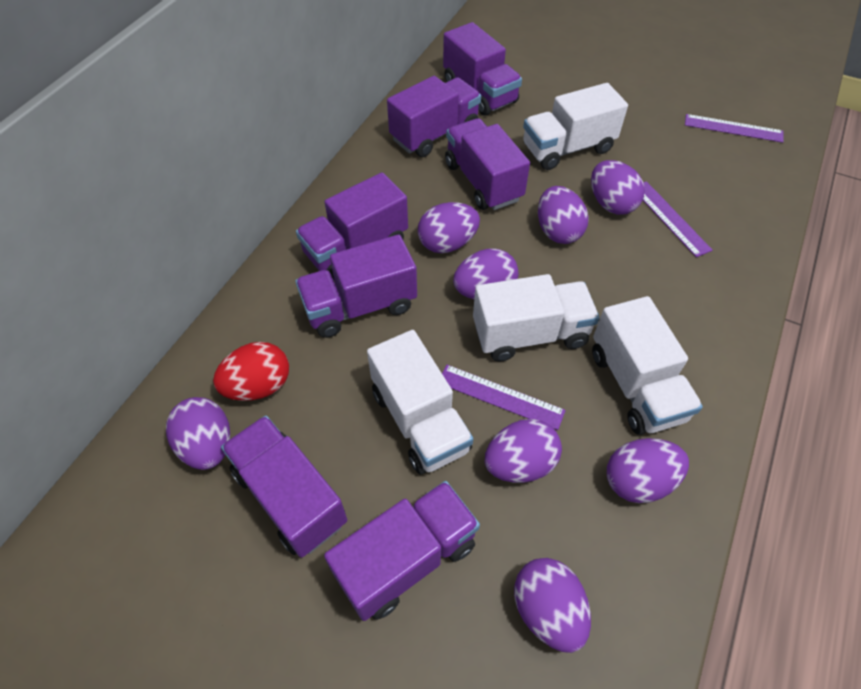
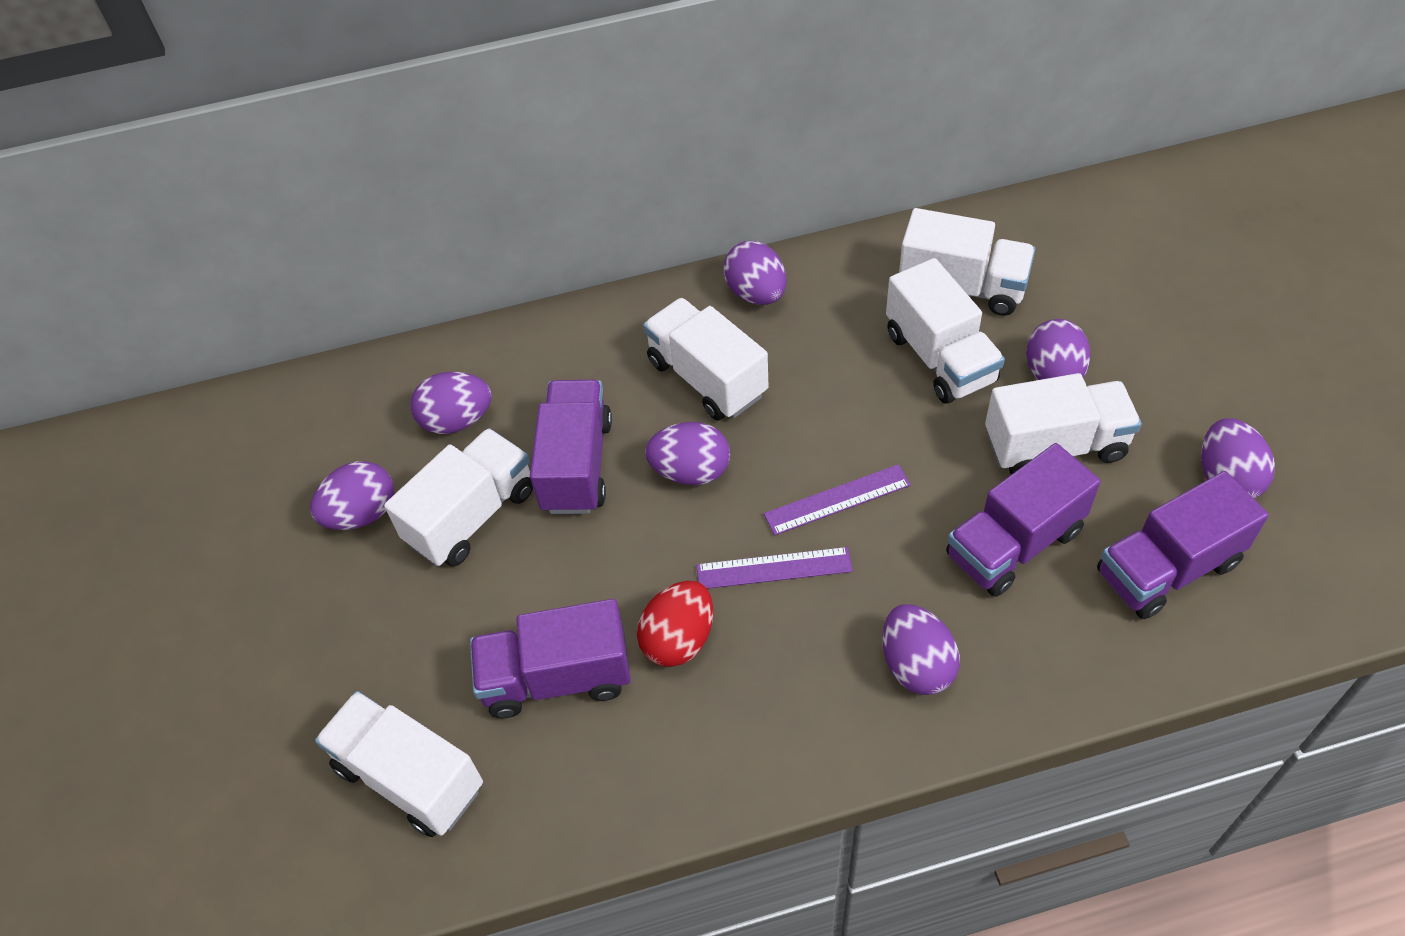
purple egg: [166,397,230,470] [418,202,480,253] [453,249,519,299] [485,419,562,483] [514,558,591,653] [538,186,589,244] [591,160,645,215] [607,438,689,503] = 8 -> [310,461,394,530] [410,372,492,434] [645,422,730,485] [723,241,786,305] [882,604,960,695] [1026,319,1090,380] [1201,418,1275,499] = 7
purple ruler: [442,365,566,430] [643,181,713,257] [685,114,784,143] = 3 -> [696,547,853,589] [764,464,911,535] = 2
purple truck: [221,415,347,558] [295,234,417,338] [296,172,408,280] [324,481,480,621] [387,76,481,157] [443,22,522,115] [445,118,530,210] = 7 -> [470,599,631,718] [530,380,612,514] [946,443,1101,597] [1097,471,1269,619] = 4
white truck: [367,330,473,475] [473,274,599,362] [523,83,628,170] [592,296,703,435] = 4 -> [315,691,483,837] [384,428,533,566] [643,298,768,421] [886,258,1005,404] [899,208,1035,316] [985,373,1142,475] = 6

